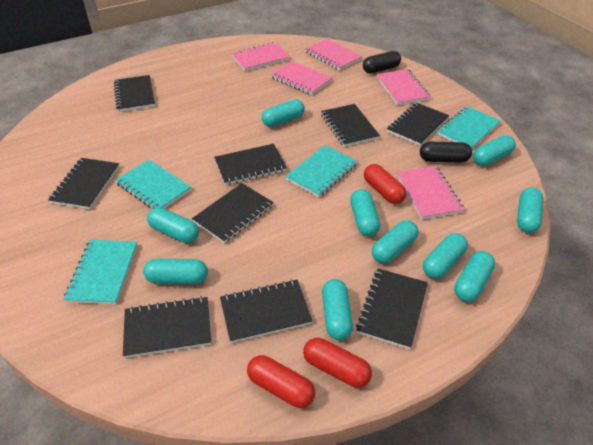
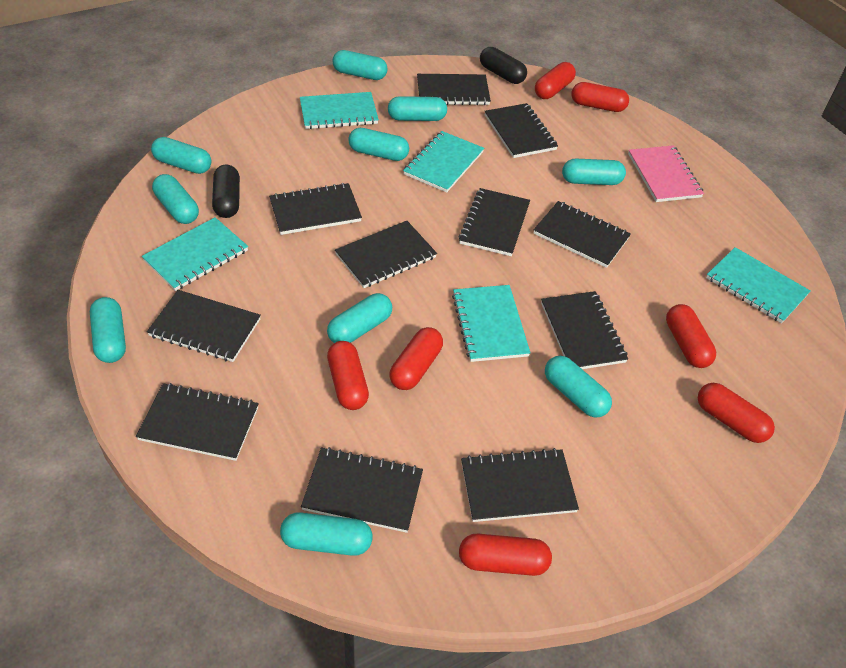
black notebook: [48,158,119,209] [114,75,155,112] [123,296,211,358] [192,183,274,243] [214,144,287,185] [220,279,312,343] [321,104,380,147] [356,269,428,349] [387,103,449,146] = 9 -> [136,383,259,461] [147,290,261,362] [269,183,362,235] [301,447,423,533] [335,221,437,288] [417,74,491,105] [459,188,530,256] [461,448,579,522] [484,103,558,158] [533,201,631,268] [541,291,628,369] = 11
pink notebook: [232,42,290,71] [270,61,332,95] [305,39,362,70] [376,69,431,105] [397,166,464,220] = 5 -> [628,145,704,202] = 1
red capsule: [247,355,315,408] [303,338,372,388] [364,164,406,204] = 3 -> [327,341,369,410] [389,327,443,390] [459,534,552,576] [535,62,576,99] [571,82,629,112] [666,304,716,368] [698,383,775,443] = 7
turquoise notebook: [64,240,137,305] [115,160,191,209] [286,145,358,197] [437,106,501,149] = 4 -> [142,217,248,291] [300,92,379,129] [403,131,484,192] [452,285,530,362] [706,247,810,323] = 5

